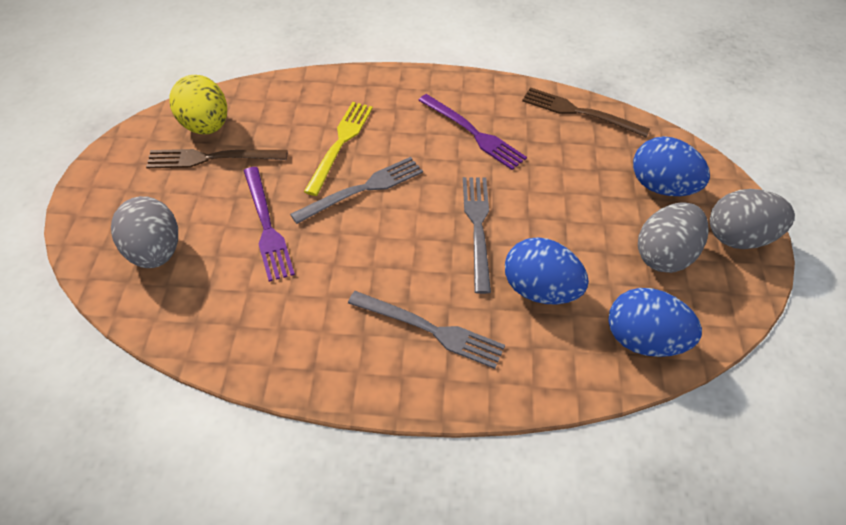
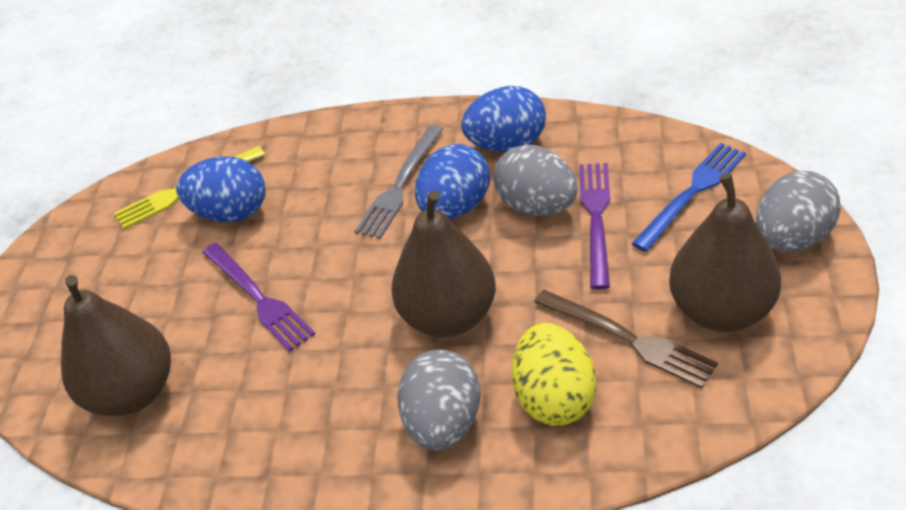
blue fork: none = 0 -> [631,143,746,252] = 1
brown fork: [146,149,287,168] [522,87,650,138] = 2 -> [534,290,718,388] = 1
brown pear: none = 0 -> [61,275,171,417] [391,190,496,337] [669,173,781,332] = 3
grey fork: [290,157,423,224] [348,291,505,369] [463,177,491,294] = 3 -> [354,125,443,239] = 1

